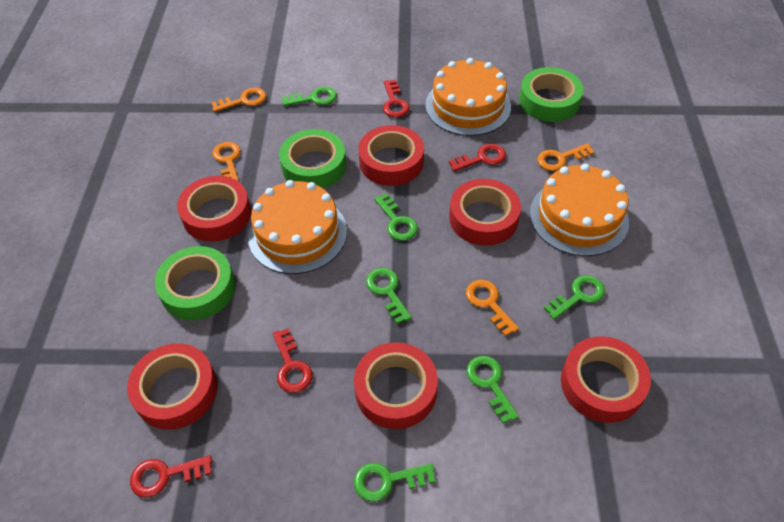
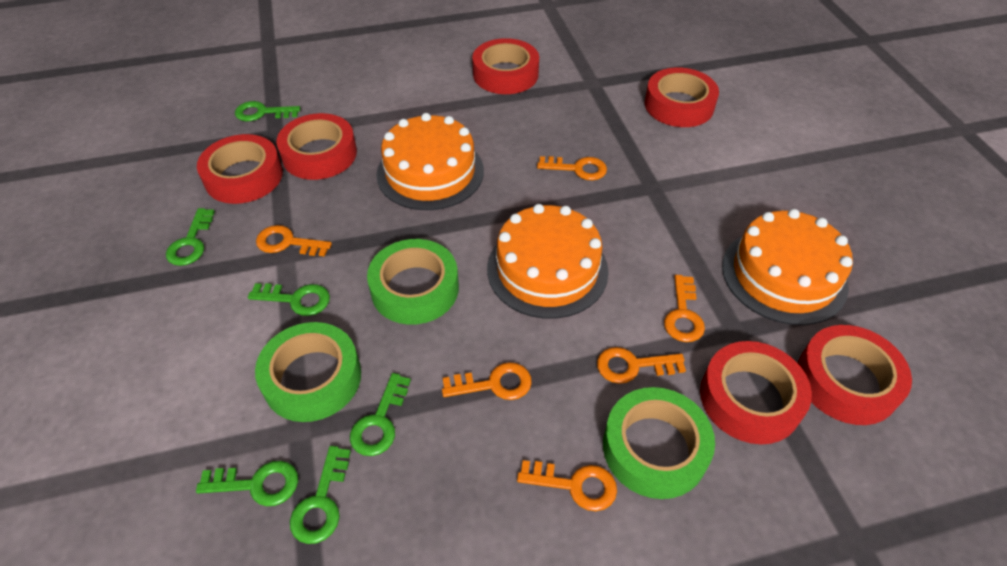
orange key: [212,88,266,112] [212,142,241,182] [466,280,519,336] [537,143,594,171] = 4 -> [256,225,332,256] [442,362,532,400] [517,460,617,511] [537,156,607,180] [597,347,686,384] [664,275,705,342] = 6
red key: [130,455,212,497] [273,328,313,393] [383,80,410,118] [449,144,506,172] = 4 -> none = 0

